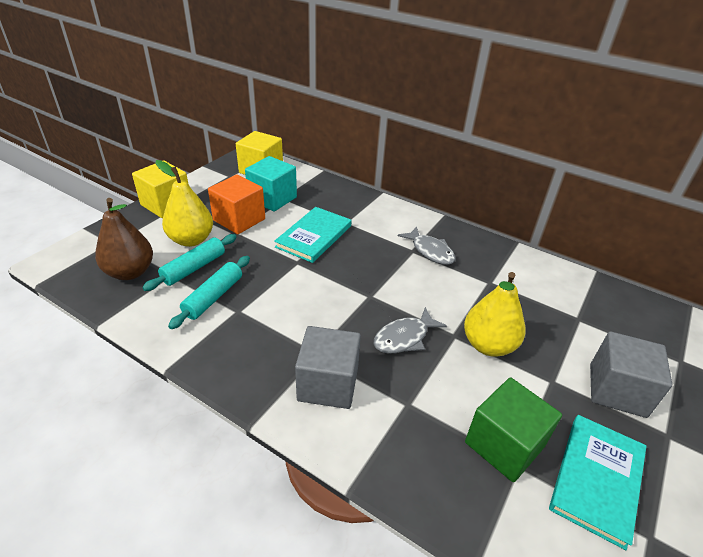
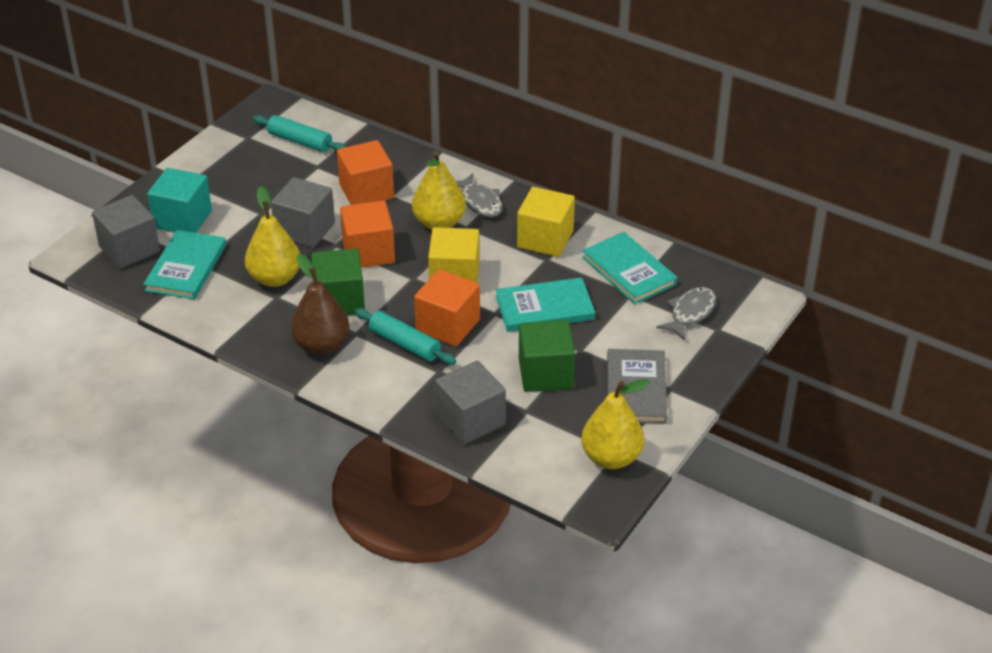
green cube: [465,378,562,482] = 1 -> [311,248,365,315] [519,320,575,392] = 2
grey book: none = 0 -> [607,349,667,424] = 1
grey cube: [295,326,361,409] [590,331,672,418] = 2 -> [92,195,160,269] [271,177,335,248] [435,361,506,445] = 3
orange cube: [208,175,265,234] = 1 -> [337,140,394,205] [340,201,395,268] [414,269,480,347] = 3
turquoise book: [274,207,351,263] [549,415,646,550] = 2 -> [143,230,226,300] [496,277,595,332] [582,232,678,304] = 3
yellow pear: [155,160,213,247] [464,272,526,357] = 2 -> [245,186,300,287] [412,151,466,230] [581,379,650,469] = 3

